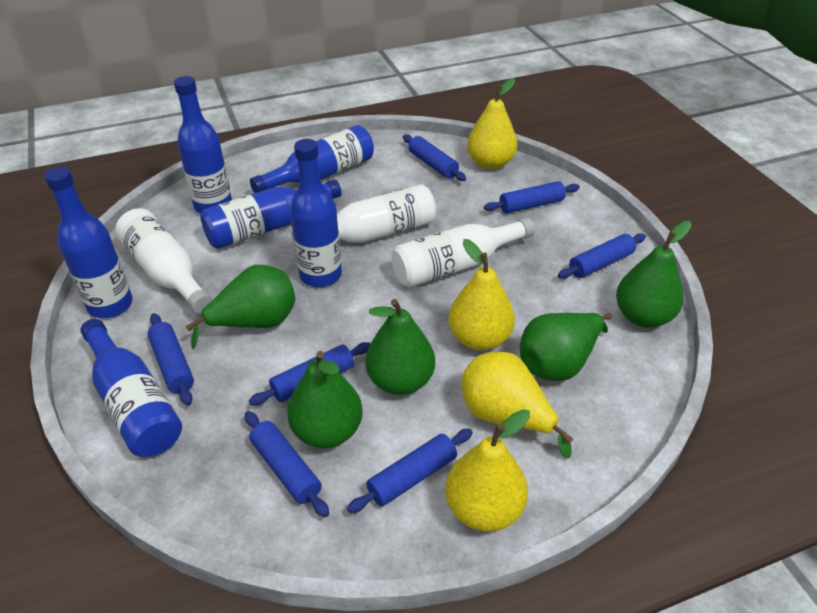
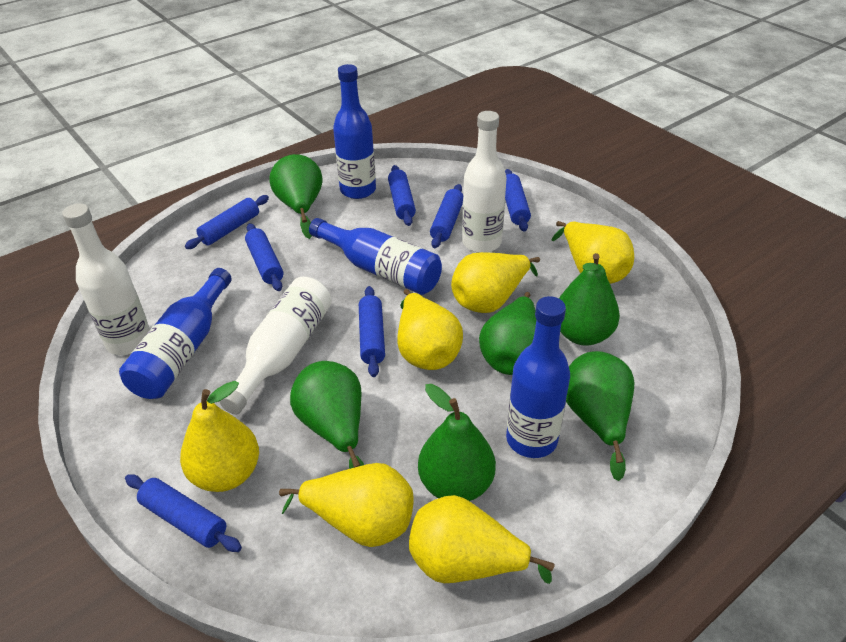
blue bottle: [44,167,133,318] [80,319,182,457] [174,76,232,214] [200,179,342,249] [250,125,374,193] [290,139,342,287] = 6 -> [119,268,232,399] [309,218,442,295] [333,64,376,199] [506,296,570,458] = 4
green pear: [186,265,295,349] [287,351,363,448] [365,299,435,395] [520,313,612,381] [616,221,692,328] = 5 -> [269,154,322,239] [290,361,364,469] [418,384,496,501] [479,292,536,375] [559,253,620,346] [566,351,634,481] = 6
yellow pear: [445,409,530,532] [448,239,515,351] [461,352,573,459] [467,78,518,170] = 4 -> [180,381,259,492] [279,463,414,547] [397,289,463,370] [409,495,554,584] [451,252,540,313] [552,221,634,284] = 6

